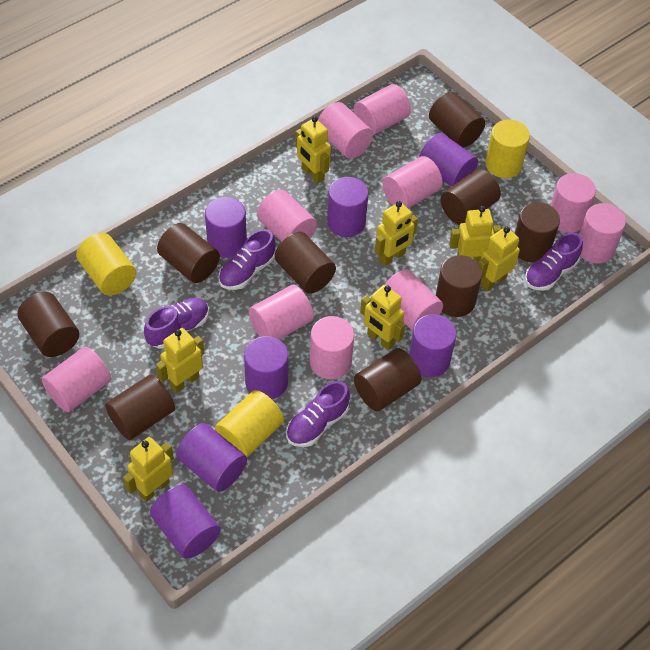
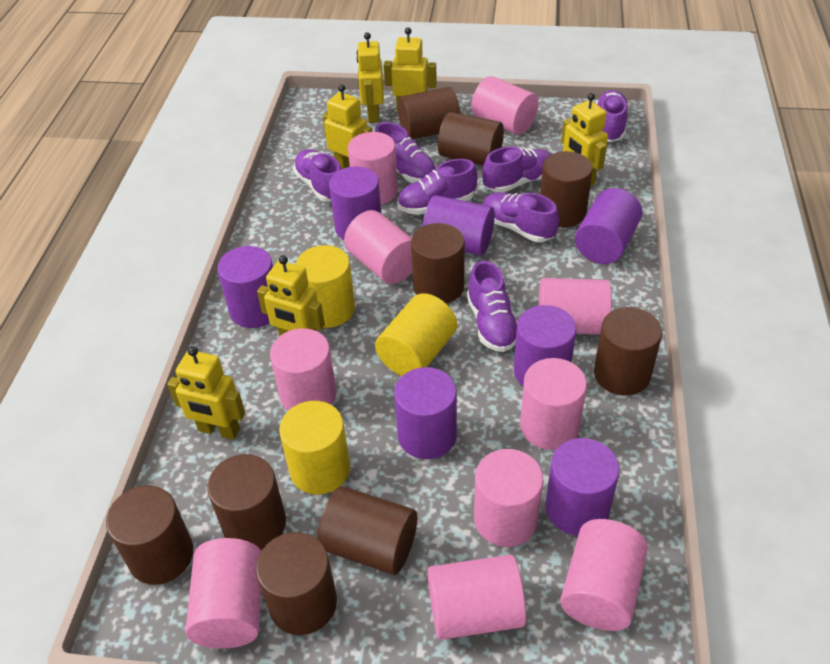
purple shoe: [144,298,209,349] [219,229,276,290] [286,381,350,447] [525,233,583,291] = 4 -> [293,149,342,202] [375,122,437,183] [397,159,478,215] [467,261,517,352] [482,146,551,192] [483,192,559,242] [596,90,628,142] = 7
yellow robot: [123,437,174,502] [156,328,204,393] [295,116,331,184] [360,285,405,350] [375,201,418,266] [449,206,501,264] [479,227,520,291] = 7 -> [167,346,245,440] [257,255,325,336] [323,84,372,169] [357,32,384,123] [384,27,437,112] [561,93,608,186] = 6

